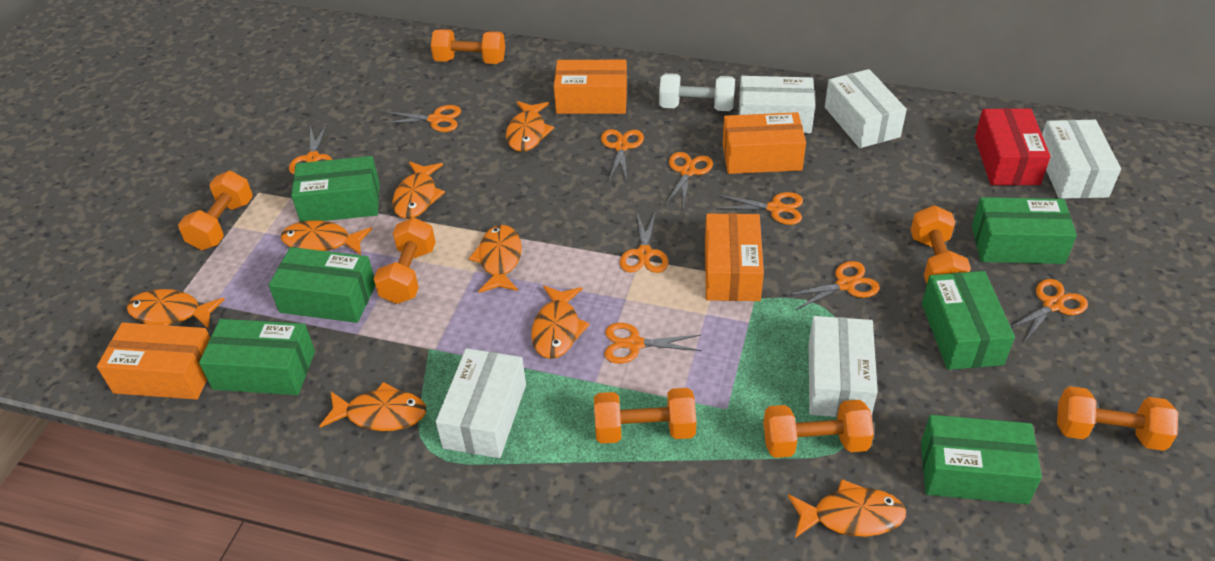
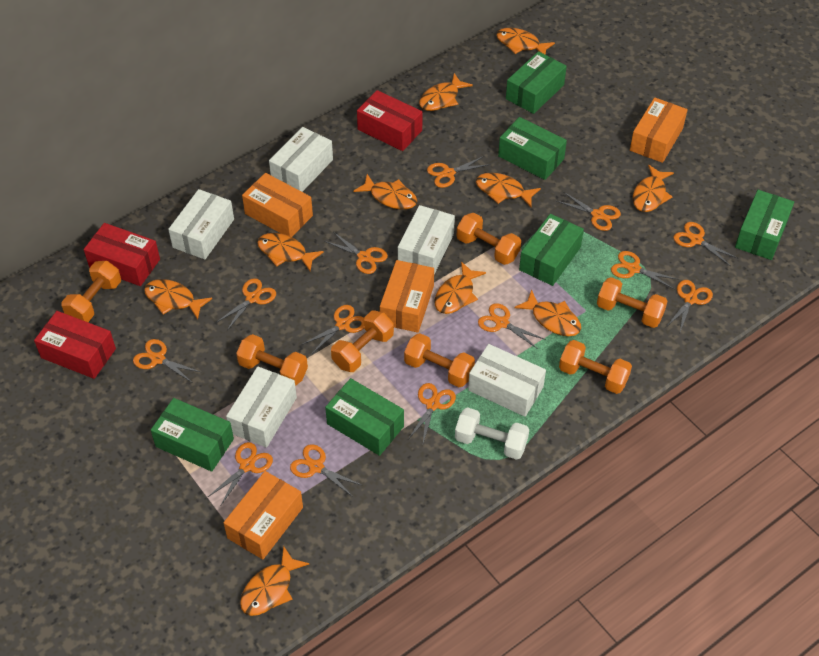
orange fish: [127,289,225,329] [281,220,372,255] [320,382,427,431] [392,161,445,219] [469,225,522,293] [506,101,554,152] [531,285,590,359] [788,479,906,538] = 8 -> [144,279,212,319] [240,545,309,616] [257,233,324,271] [354,174,417,210] [419,73,473,111] [435,261,486,314] [476,173,541,207] [496,28,555,55] [514,290,581,336] [633,165,674,212] = 10
orange scissors: [289,123,332,174] [382,105,461,132] [601,129,644,181] [605,323,702,364] [620,211,668,273] [665,152,713,209] [716,192,803,225] [785,261,880,310] [1011,279,1088,344] = 9 -> [133,339,200,382] [208,442,273,505] [216,278,276,330] [290,444,361,497] [303,305,365,355] [324,233,388,274] [408,383,456,443] [427,156,490,188] [478,303,546,349] [557,192,621,231] [611,251,679,289] [666,280,713,332] [673,222,738,266] = 13
red box: [975,108,1051,185] = 1 -> [34,311,116,379] [84,223,160,286] [357,90,423,151] = 3

